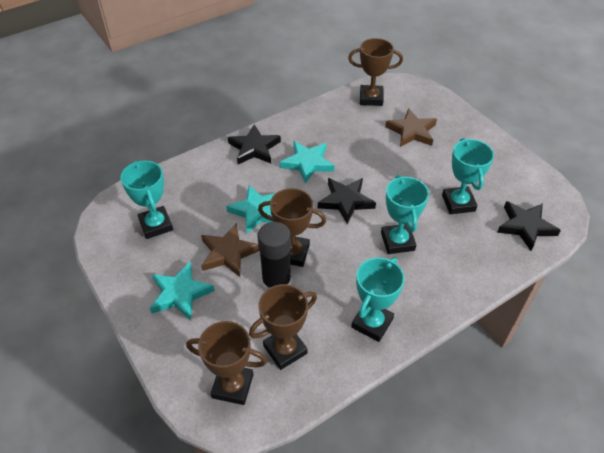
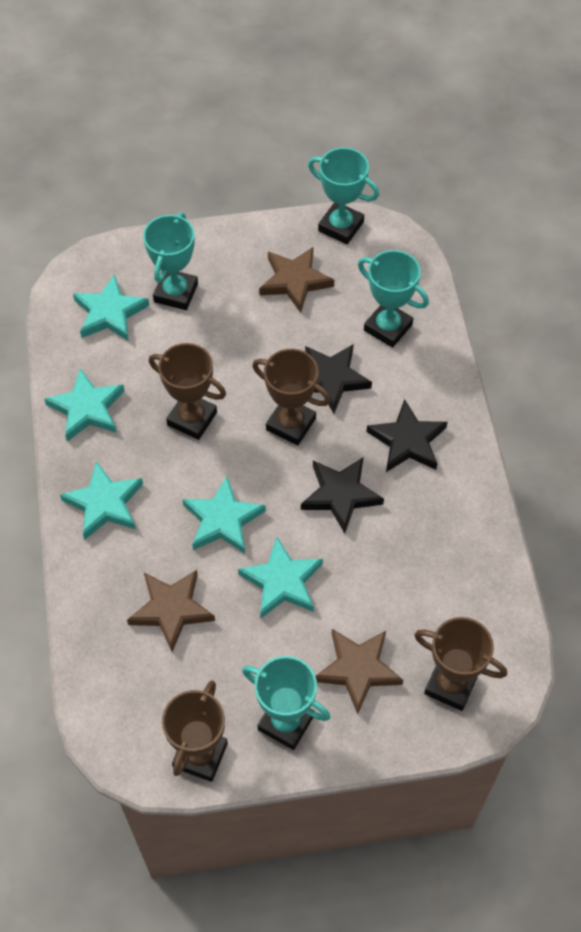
black glue stick: [258,222,292,291] = 1 -> none = 0
brown star: [201,223,259,277] [385,108,437,147] = 2 -> [127,570,215,652] [259,246,334,313] [315,629,403,714] = 3
turquoise star: [150,262,215,321] [226,185,276,234] [280,141,335,184] = 3 -> [44,368,125,442] [60,461,143,540] [73,274,150,341] [182,477,266,554] [238,536,323,618] = 5

